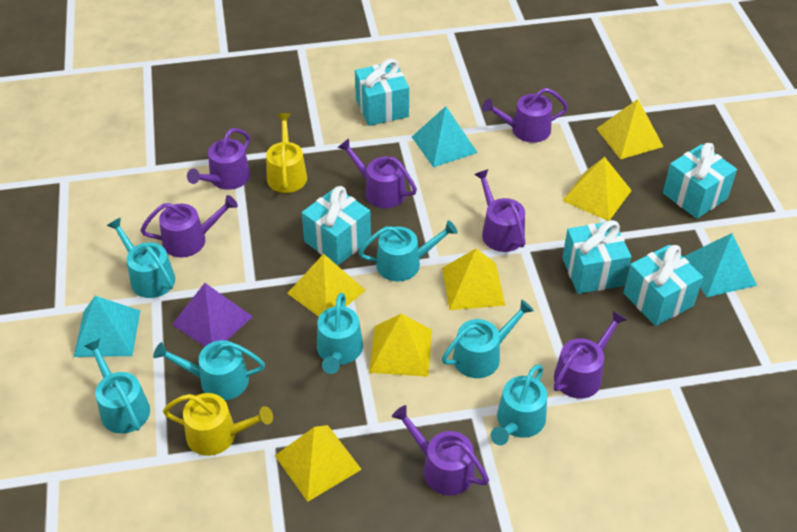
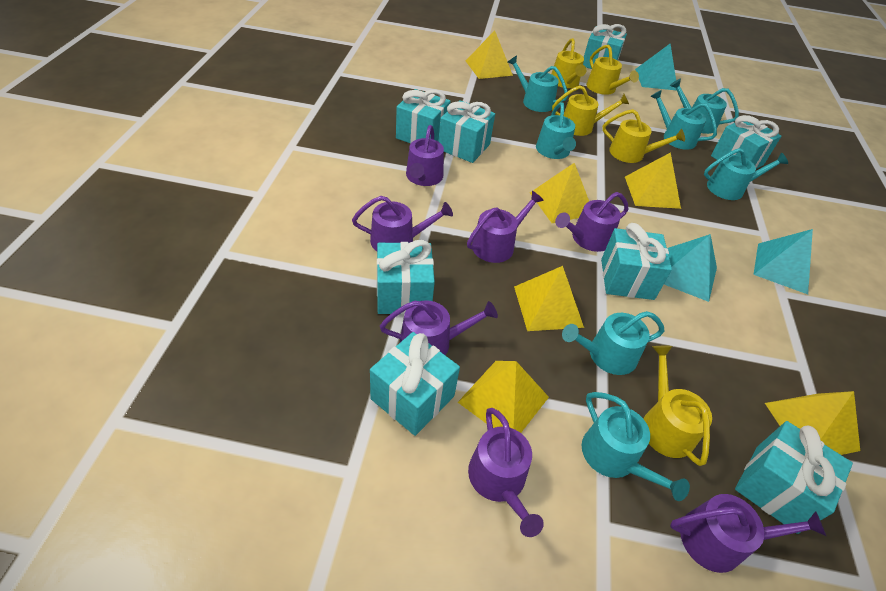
purple pyramid: [172,283,253,347] = 1 -> none = 0
turquoise gift: [302,186,371,266] [355,59,409,126] [562,220,631,294] [624,245,703,326] [663,143,737,219] = 5 -> [370,332,460,436] [377,240,435,314] [396,89,451,143] [438,100,495,163] [583,24,627,69] [601,223,672,300] [711,115,782,169] [735,421,853,534] = 8
yellow watering can: [163,393,273,456] [266,113,307,193] = 2 -> [552,38,586,88] [552,85,629,136] [586,45,639,95] [602,109,685,163] [643,346,712,466] = 5

